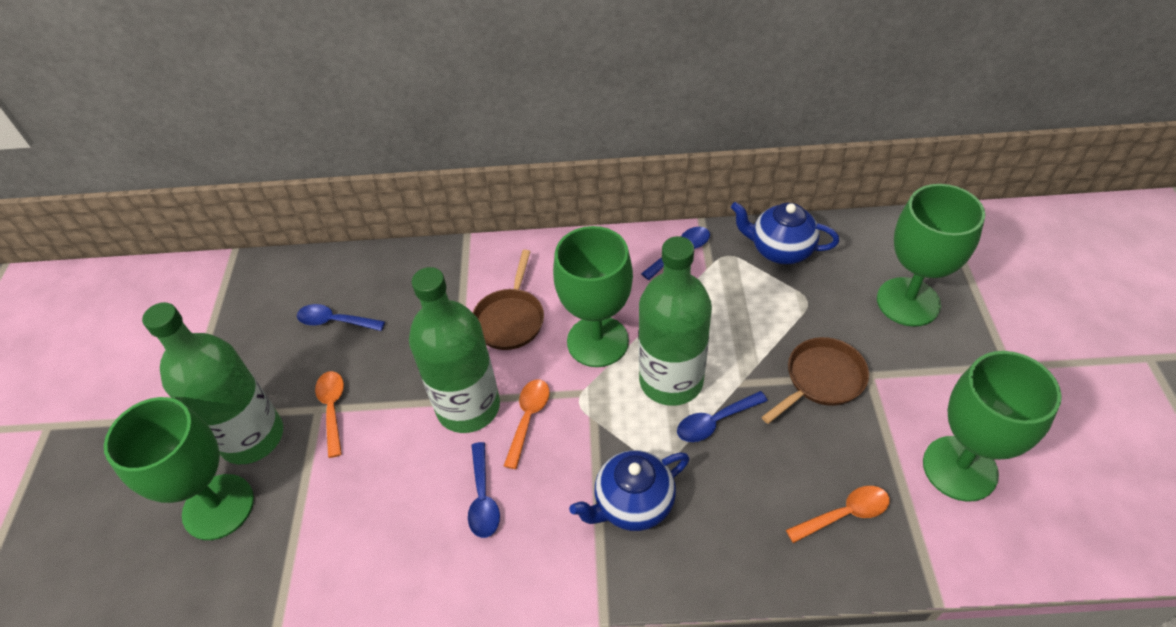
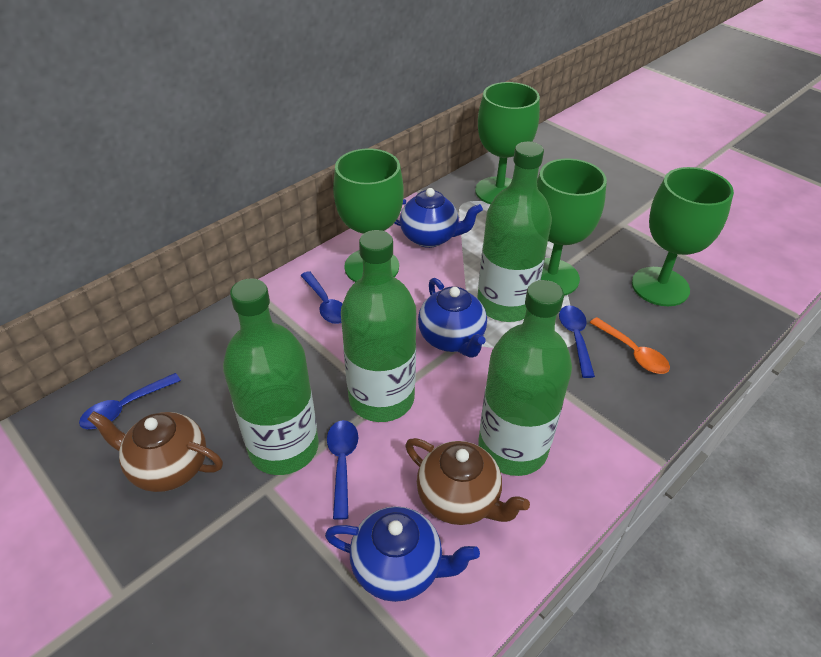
blue teapot: [569,450,689,531] [731,202,839,264] = 2 -> [325,506,480,602] [394,188,483,248] [418,278,487,358] = 3
brown pan: [472,250,544,350] [762,337,869,424] = 2 -> none = 0
brown teapot: none = 0 -> [87,411,223,492] [405,438,530,525] = 2
green bottle: [142,302,283,464] [409,267,500,433] [638,236,712,406] = 3 -> [223,278,319,475] [341,230,416,422] [477,141,552,322] [478,280,572,476] = 4
orange spoon: [315,371,344,458] [504,380,550,469] [786,486,890,543] = 3 -> [590,317,670,374] = 1

